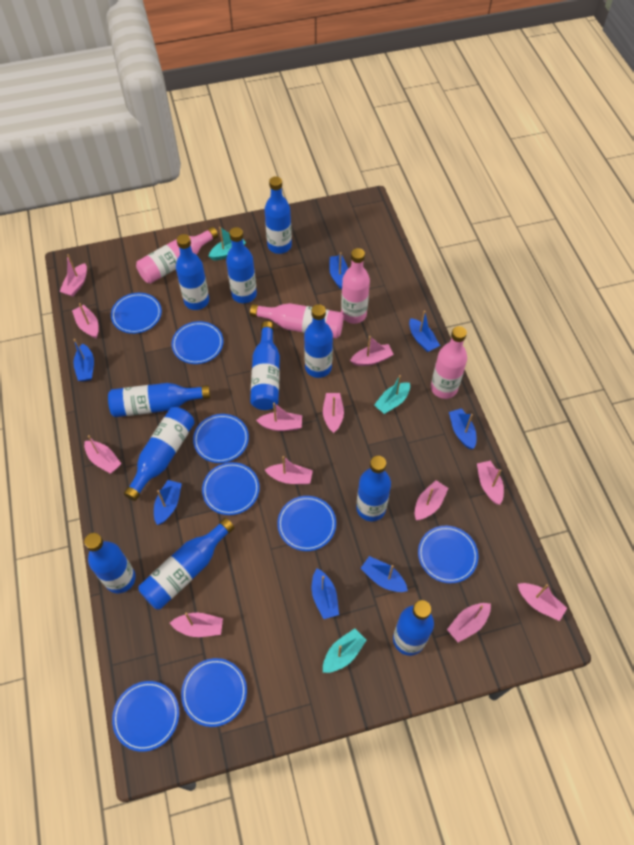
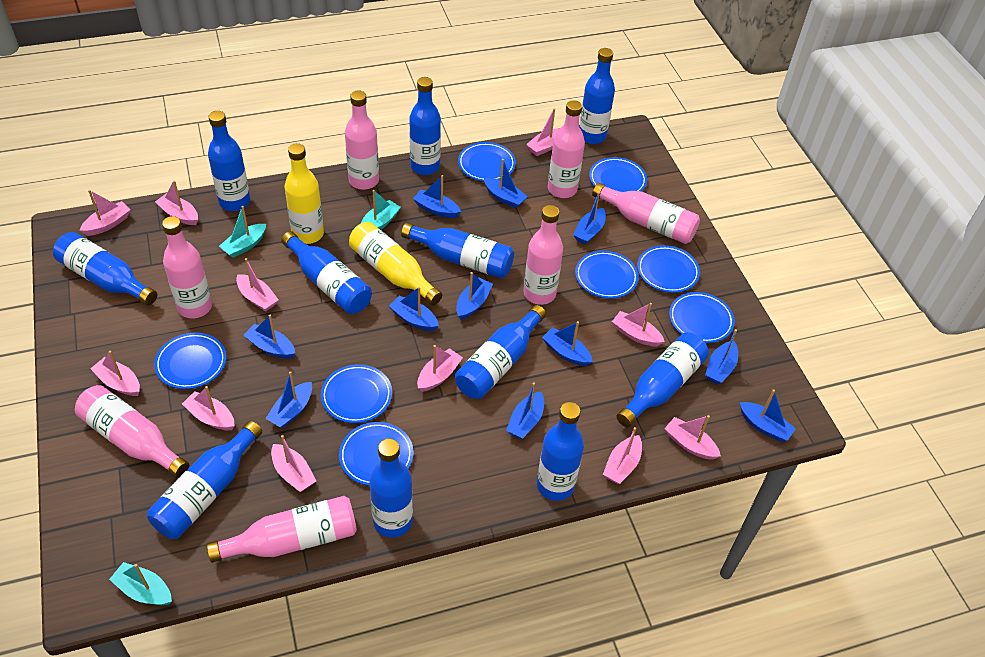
blue boat: [73,339,94,381] [154,480,182,525] [312,569,339,619] [329,252,348,290] [361,556,408,592] [409,310,440,352] [449,408,476,449] = 7 -> [243,315,295,359] [265,371,312,428] [389,287,439,331] [413,175,461,218] [456,272,493,320] [484,159,528,208] [506,382,544,439] [542,321,593,366] [573,192,606,245] [705,329,738,384] [740,389,796,442] = 11
pink boat: [59,254,87,297] [72,303,99,339] [84,435,121,474] [170,612,223,637] [256,403,302,431] [265,456,313,484] [323,393,344,433] [350,336,394,366] [415,480,449,520] [447,603,491,642] [477,461,504,505] [518,583,567,621] = 12 -> [79,190,131,236] [90,351,140,396] [155,180,198,225] [182,386,235,430] [236,258,278,312] [271,435,316,492] [417,345,463,392] [526,108,560,156] [603,427,642,484] [612,303,665,347] [664,415,721,460] = 11
pink bottle: [136,227,218,284] [250,303,344,339] [341,248,370,324] [431,326,467,399] = 4 -> [75,385,189,478] [162,216,212,318] [207,496,357,563] [345,90,379,190] [524,205,563,305] [548,100,585,198] [592,183,700,244] = 7
yellow bottle: none = 0 -> [285,143,324,244] [349,222,442,305] = 2

